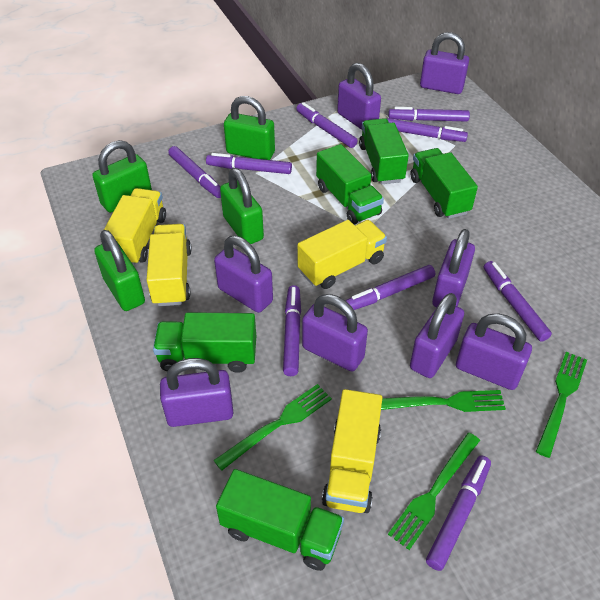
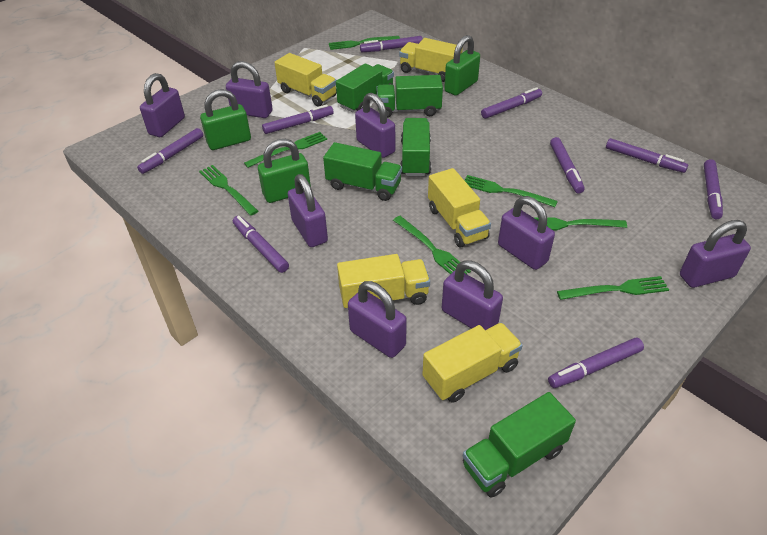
green fork: [213,384,332,471] [381,390,506,412] [388,433,480,550] [536,352,587,458] = 4 -> [199,165,258,216] [244,132,327,168] [329,36,400,50] [393,216,471,274] [464,175,558,207] [533,217,627,230] [557,276,669,300] = 7
green padlock: [92,140,152,213] [94,230,145,311] [220,168,264,244] [224,96,275,160] = 4 -> [200,89,251,150] [258,139,311,203] [444,35,480,96] = 3
yellow truck: [104,188,166,266] [147,224,192,306] [298,220,387,289] [322,389,382,513] = 4 -> [274,53,337,107] [337,254,430,308] [399,38,463,82] [422,323,523,403] [428,168,491,248] = 5

